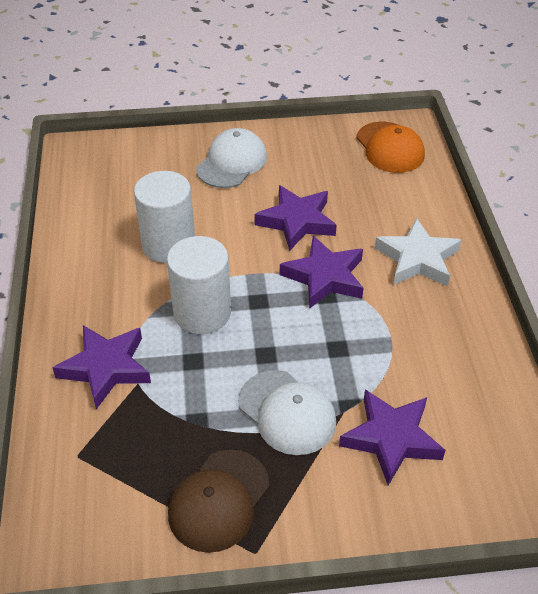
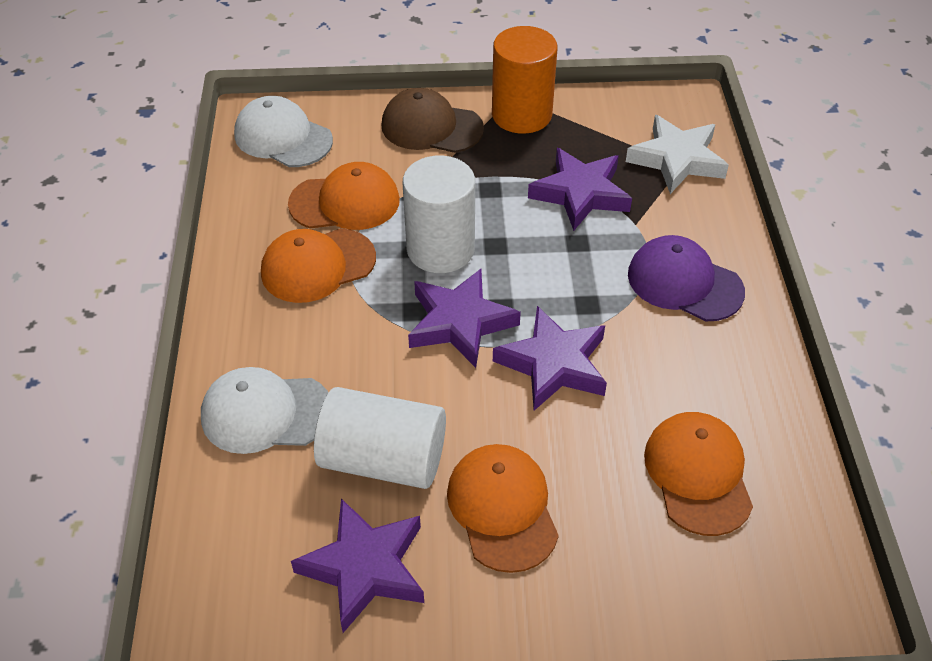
orange cap: [357,122,425,173] = 1 -> [261,228,376,303] [288,162,400,230] [447,444,559,573] [644,412,753,536] = 4
orange cylinder: none = 0 -> [492,26,557,134] = 1
purple cap: none = 0 -> [628,235,745,321] = 1

